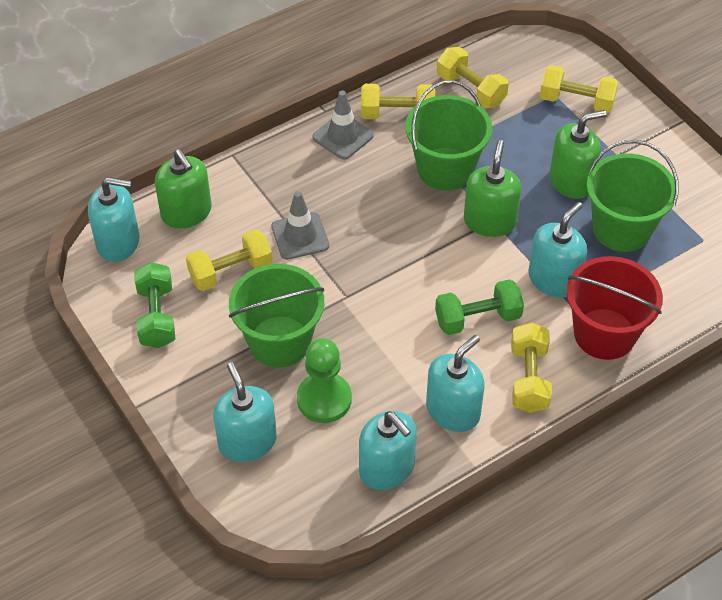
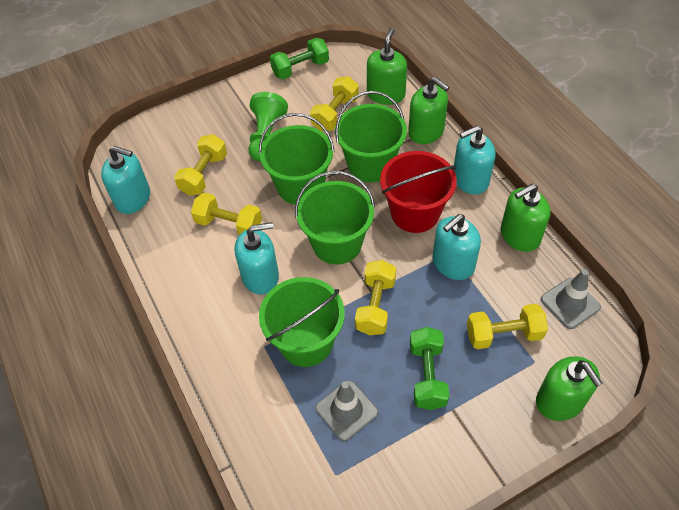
green bucket: [229,264,324,368] [405,80,492,191] [586,140,679,252] = 3 -> [259,113,334,205] [259,277,345,367] [295,171,375,265] [335,91,407,182] = 4
green soap dispenser: [155,149,212,229] [464,140,521,237] [550,110,607,199] = 3 -> [367,28,407,105] [408,77,449,144] [501,184,550,252] [536,356,603,421] = 4
turquoise soap dispenser: [88,177,140,262] [213,362,277,462] [359,411,417,490] [426,335,485,432] [528,202,587,297] = 5 -> [101,146,150,214] [235,222,279,295] [432,214,481,280] [454,125,496,195] = 4

